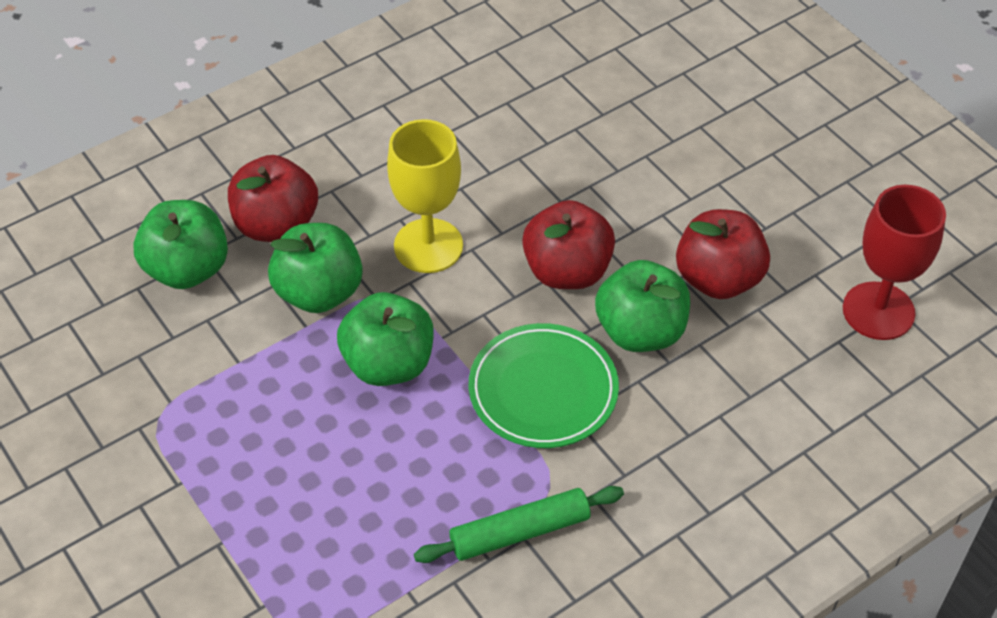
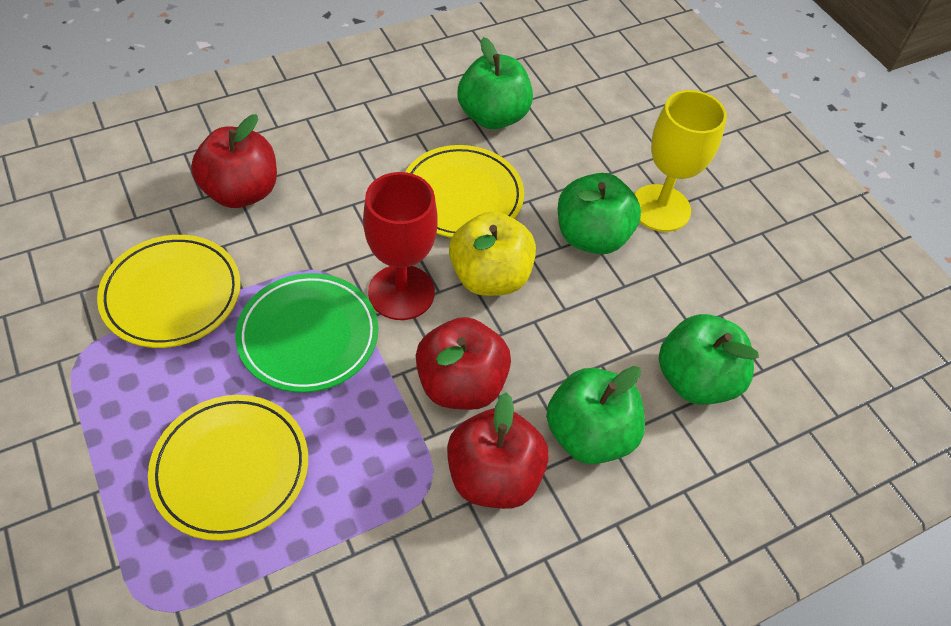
green rolling pin: [414,486,624,563] = 1 -> none = 0
yellow apple: none = 0 -> [449,211,536,296] = 1
yellow plate: none = 0 -> [97,235,241,348] [148,395,308,541] [405,145,524,238] = 3

